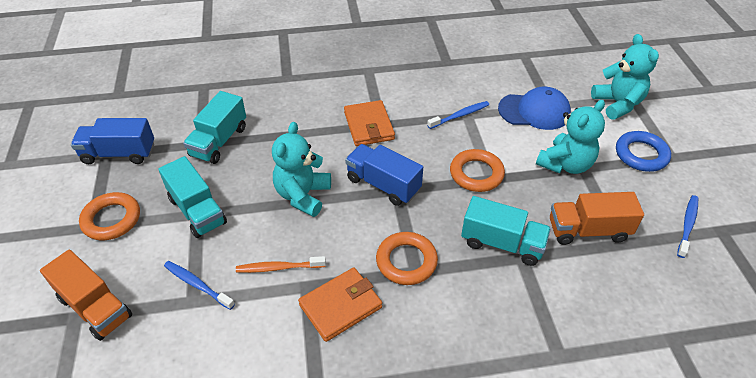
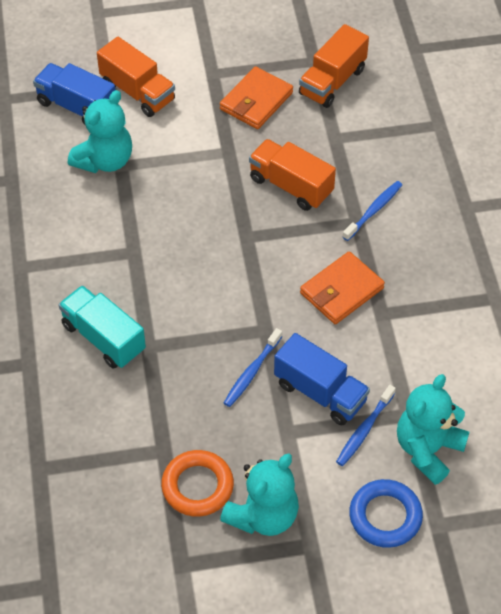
blue cap: [498,87,571,130] = 1 -> none = 0
orange ring: [79,192,140,240] [376,232,438,285] [450,149,505,192] = 3 -> [161,450,234,517] = 1
orange toothbrush: [236,256,326,273] = 1 -> none = 0
orange truck: [40,249,132,341] [550,192,644,245] = 2 -> [97,37,175,117] [249,139,336,211] [299,24,369,108] = 3
turquoise truck: [158,156,227,238] [183,91,246,164] [461,196,551,266] = 3 -> [59,285,146,369] = 1

